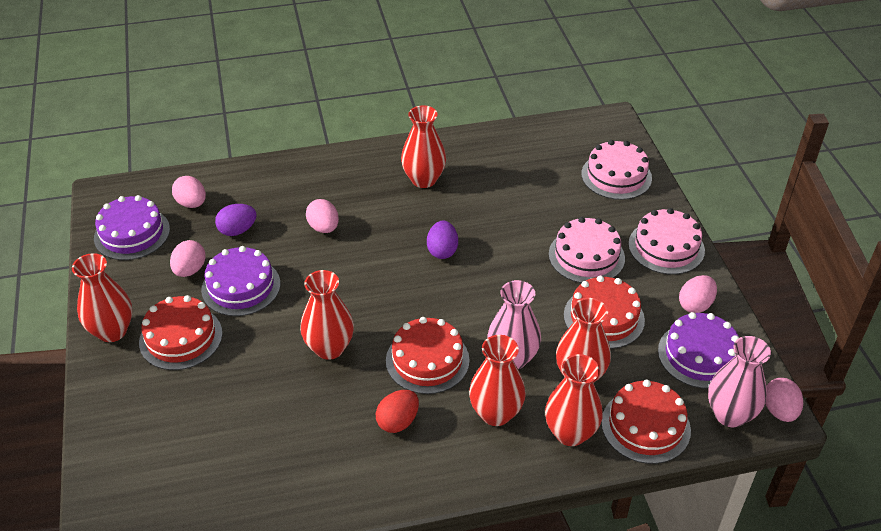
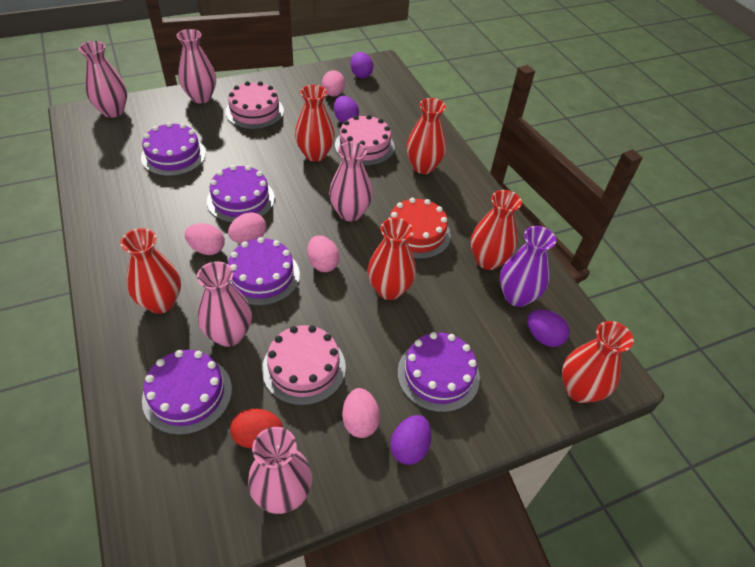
pink vase: [487,280,541,369] [708,336,771,427] = 2 -> [79,41,127,118] [177,29,216,103] [197,261,252,347] [248,427,312,514] [329,142,373,221] = 5
purple cake: [94,195,170,260] [201,246,280,316] [658,312,739,389] = 3 -> [141,122,206,176] [142,350,232,435] [207,165,275,223] [228,237,300,306] [398,332,480,412] = 5
purple egg: [215,204,257,236] [427,220,458,259] = 2 -> [334,96,359,123] [350,52,373,78] [391,415,431,465] [527,310,570,347] = 4
purple vase: none = 0 -> [500,226,556,307] = 1
red cake: [139,295,222,370] [386,317,470,394] [564,276,645,349] [601,380,691,464] = 4 -> [383,198,451,259] = 1

